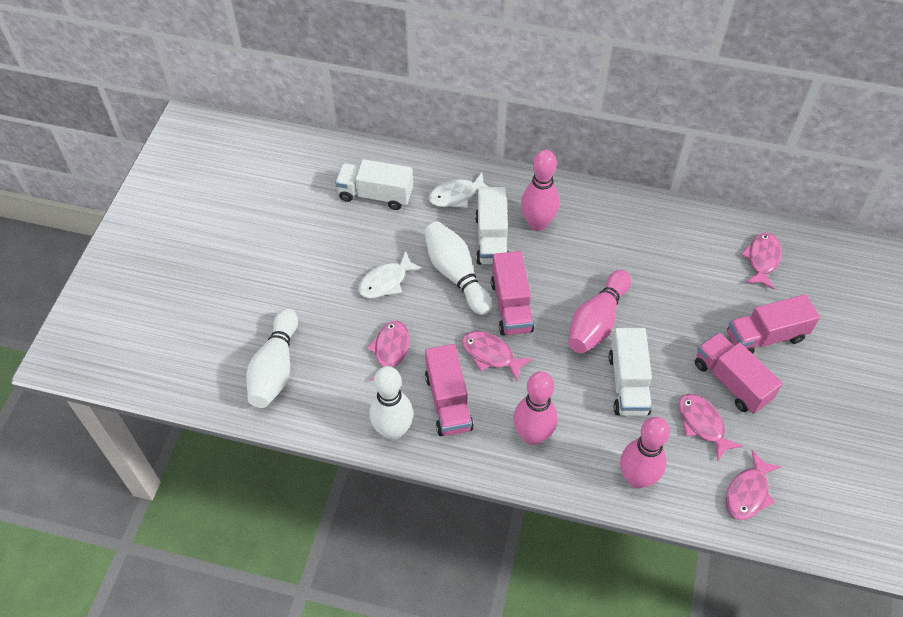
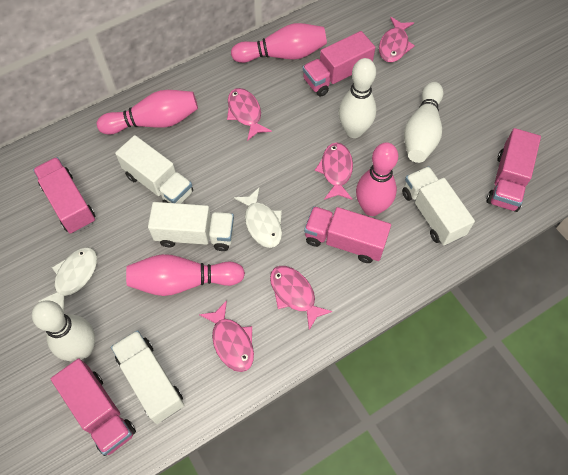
pink truck: [425,344,474,436] [491,251,534,335] [695,332,783,414] [727,294,820,354] = 4 -> [33,157,95,234] [51,358,136,456] [302,31,375,97] [304,206,391,263] [487,128,541,212] = 5
white truck: [335,159,413,210] [475,187,509,265] [609,328,652,416] = 3 -> [111,330,184,424] [115,135,193,204] [148,202,234,251] [402,166,475,246] = 4

